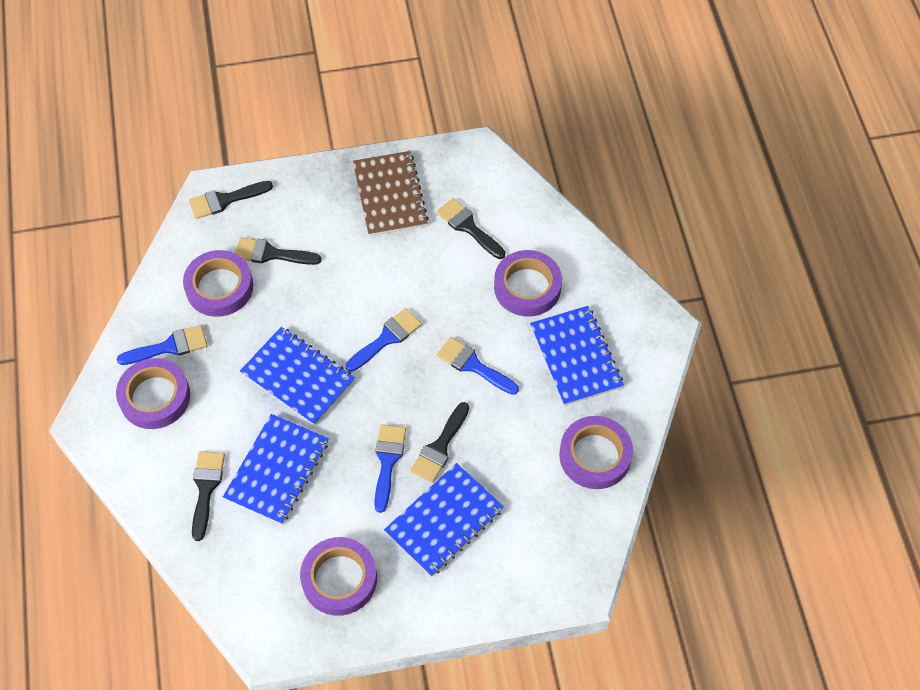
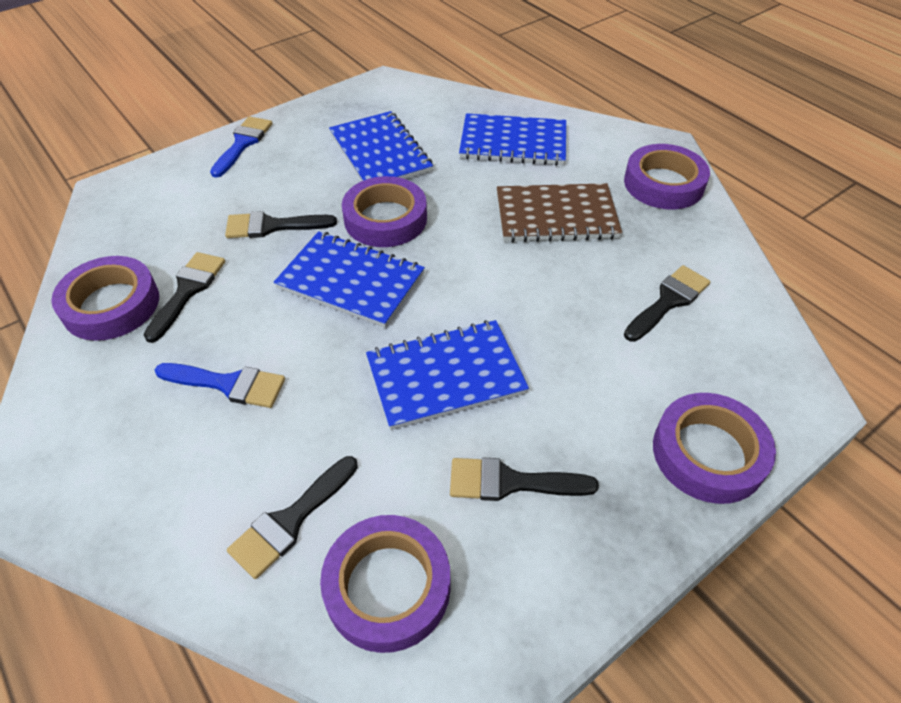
blue brush: [117,325,207,365] [346,308,422,372] [374,424,406,513] [437,337,519,395] = 4 -> [155,363,285,408] [210,116,272,178] = 2

